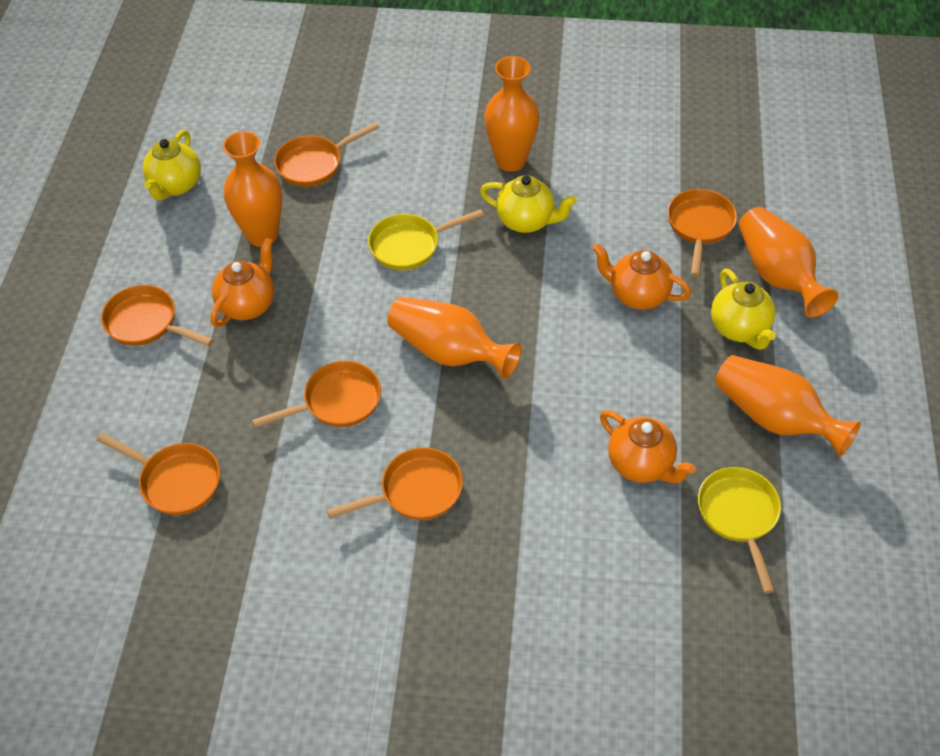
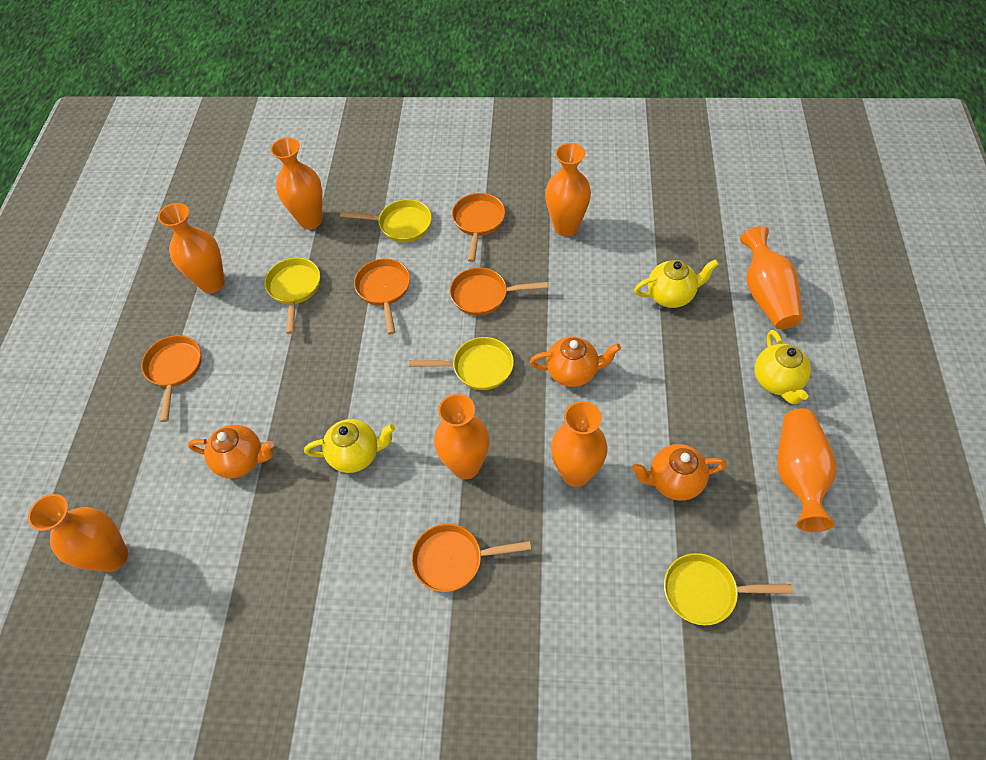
orange pan: [97,433,220,515] [101,285,214,346] [252,361,381,428] [274,122,379,187] [327,447,463,520] [667,189,737,277] = 6 -> [141,335,202,422] [354,259,410,335] [411,524,531,592] [450,267,548,316] [452,193,505,262] = 5
orange vase: [223,131,282,247] [387,297,521,379] [484,56,540,172] [715,355,861,457] [739,207,838,317] = 5 -> [28,494,128,572] [158,203,225,293] [270,138,323,229] [434,394,490,479] [545,143,591,237] [551,401,608,487] [740,226,803,329] [777,409,837,532] = 8
yellow pan: [368,209,484,270] [698,467,781,594] = 2 -> [264,257,320,334] [340,199,432,242] [409,337,514,390] [664,553,793,626] = 4

